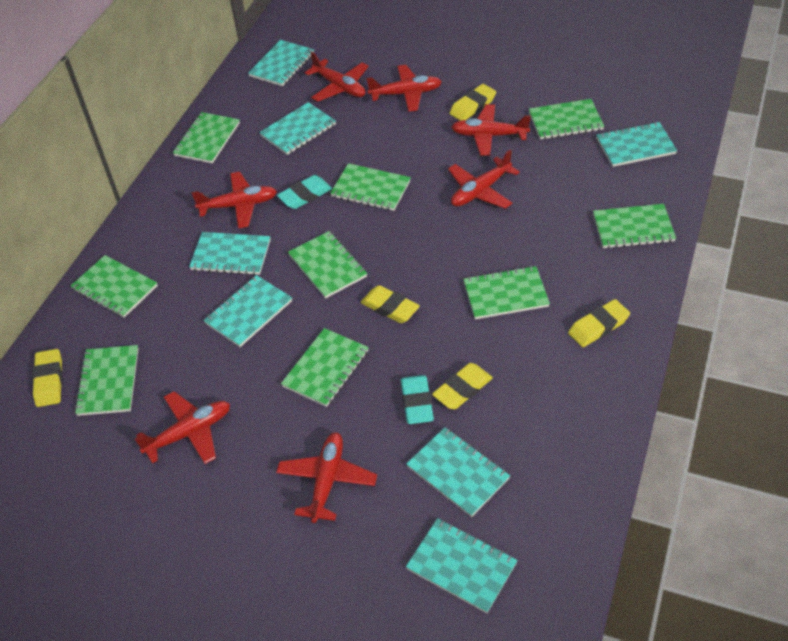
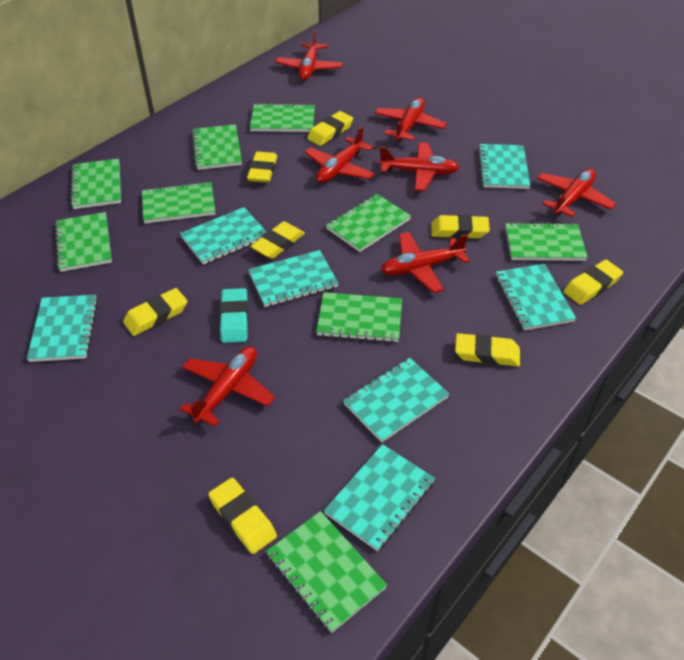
turquoise eraser: [277,175,332,209] [401,375,434,424] = 2 -> [220,288,248,343] = 1
yellow eraser: [32,349,63,407] [360,285,420,323] [432,363,493,409] [449,84,496,121] [568,299,630,347] = 5 -> [123,288,187,336] [208,478,277,554] [247,151,277,183] [251,221,305,259] [307,111,353,146] [431,214,490,239] [455,333,520,367] [563,260,623,305] = 8

